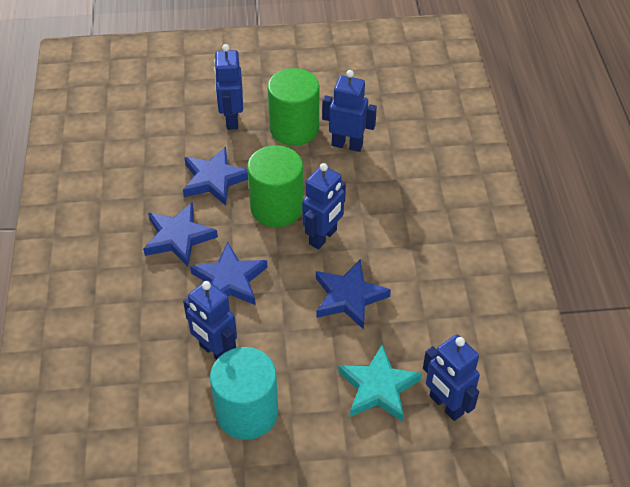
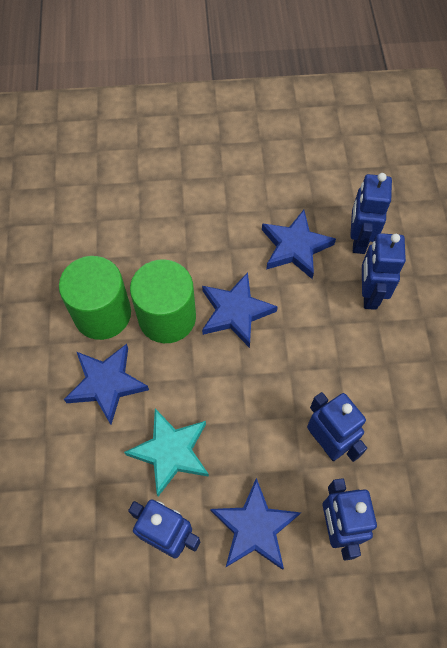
turquoise cylinder: [210,347,279,440] = 1 -> none = 0

